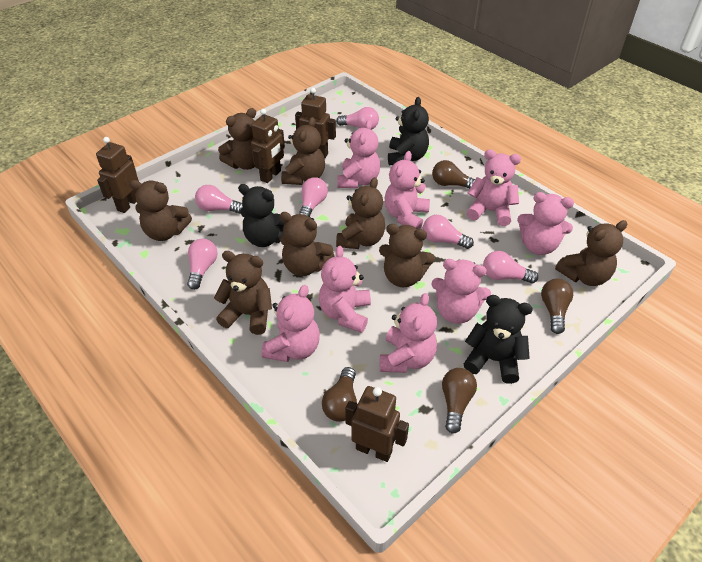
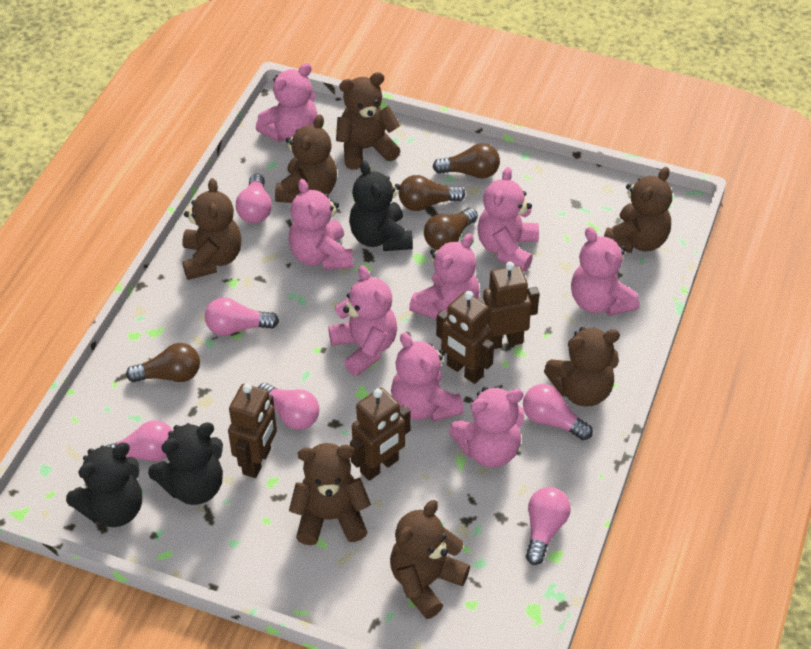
brown teddy bear: [129,180,192,241] [214,251,272,335] [218,108,256,170] [280,212,334,276] [281,117,325,185] [336,177,385,249] [379,224,435,287] [555,220,627,286] = 8 -> [182,178,242,280] [275,114,337,203] [289,443,371,545] [336,72,401,170] [390,500,470,619] [544,327,620,407] [604,167,672,253] = 7

